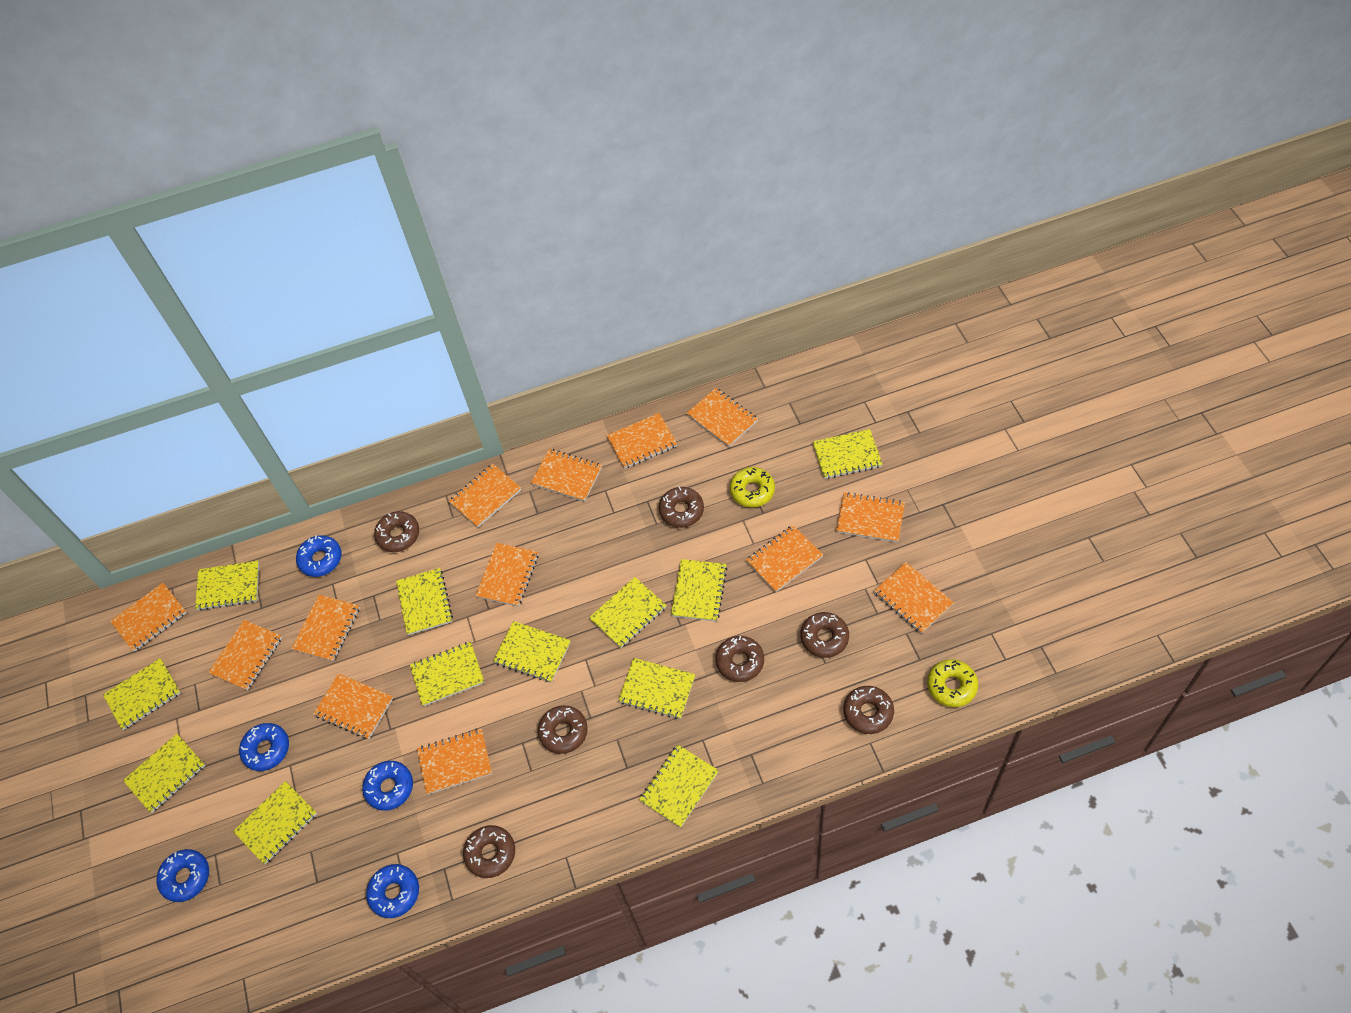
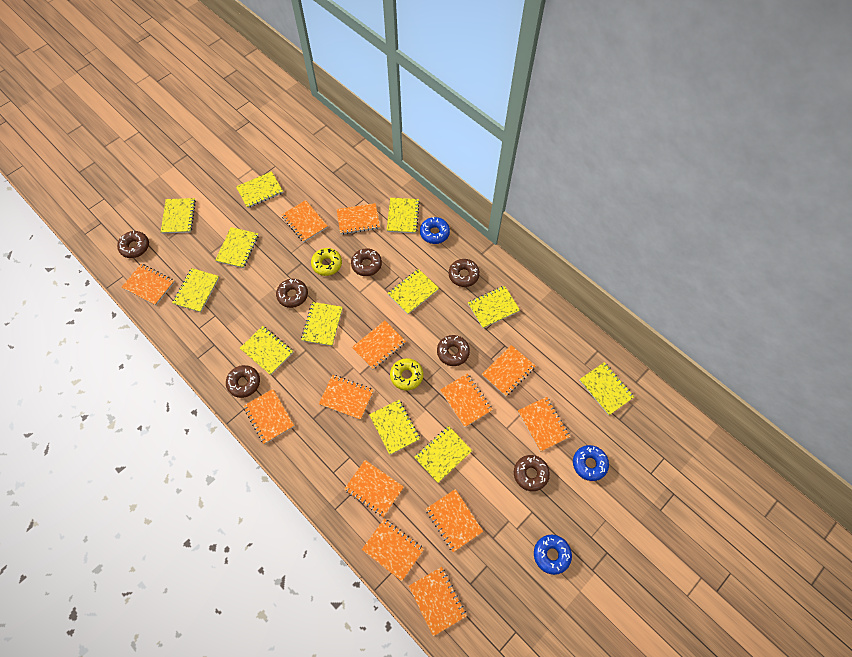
blue donut: [156,849,209,902] [239,723,289,771] [296,535,342,577] [362,761,413,811] [366,864,419,918] = 5 -> [420,217,450,244] [534,535,572,575] [573,445,609,481] = 3

